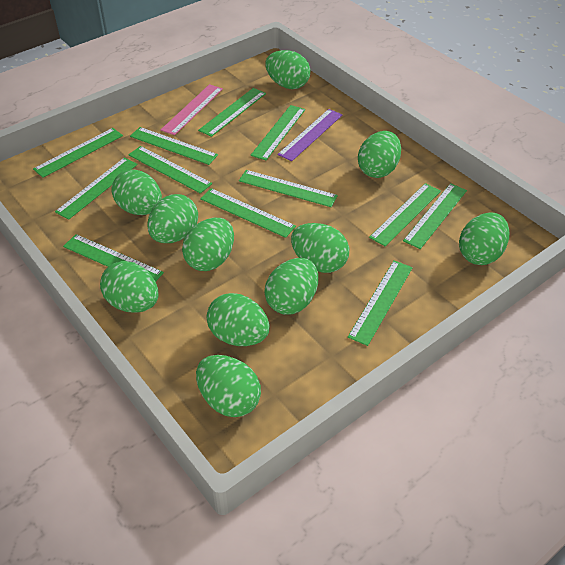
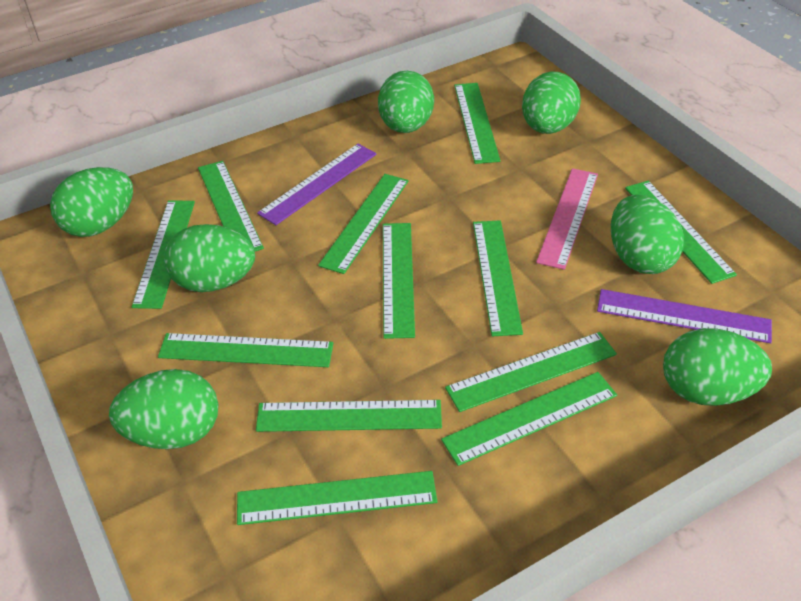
green egg: [100,261,158,313] [112,169,162,215] [147,194,198,243] [182,218,234,271] [196,355,261,417] [207,293,270,346] [264,258,318,314] [265,50,310,89] [291,223,349,273] [358,131,401,178] [459,212,509,265] = 11 -> [50,167,133,237] [109,369,218,449] [164,224,255,292] [378,71,434,133] [522,71,581,134] [611,195,684,274] [663,328,772,406] = 7
purple ruler: [278,109,343,161] = 1 -> [257,144,377,225] [597,289,772,343] = 2

